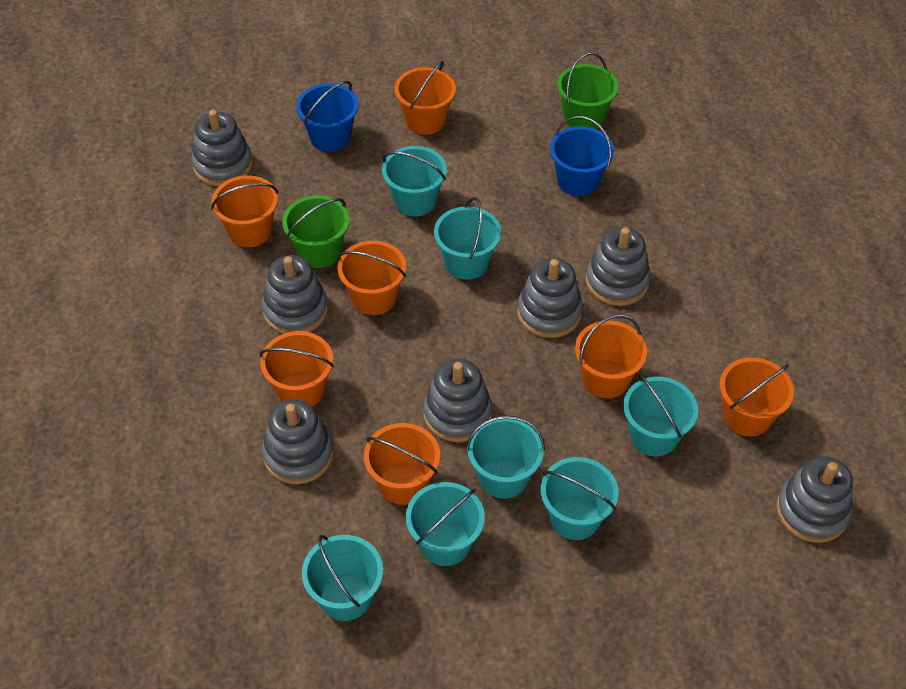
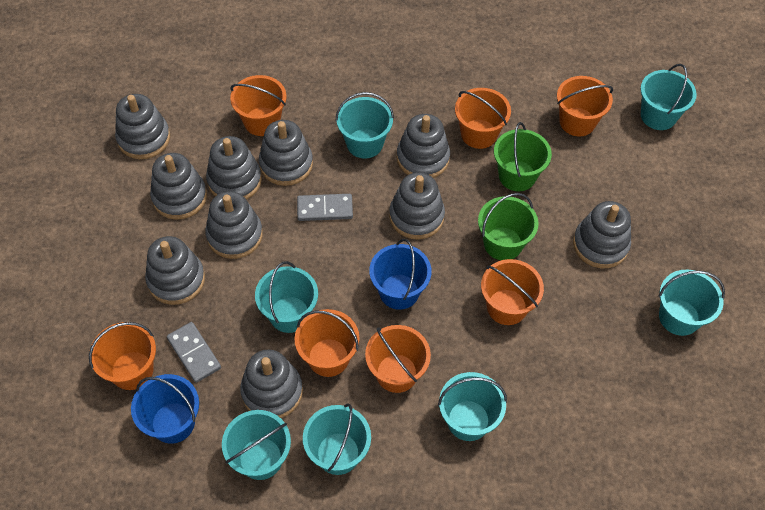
grey domino: none = 0 -> [167,322,221,383] [297,194,353,221] = 2
grey stacking toy: [191,110,253,186] [262,255,328,334] [262,399,334,484] [423,359,492,442] [517,258,583,338] [586,227,651,306] [776,456,853,543] = 7 -> [115,94,170,159] [145,236,205,305] [150,153,207,220] [205,191,263,259] [206,136,262,200] [240,350,303,418] [259,120,313,186] [389,172,445,240] [397,114,450,178] [573,201,631,268] = 10

